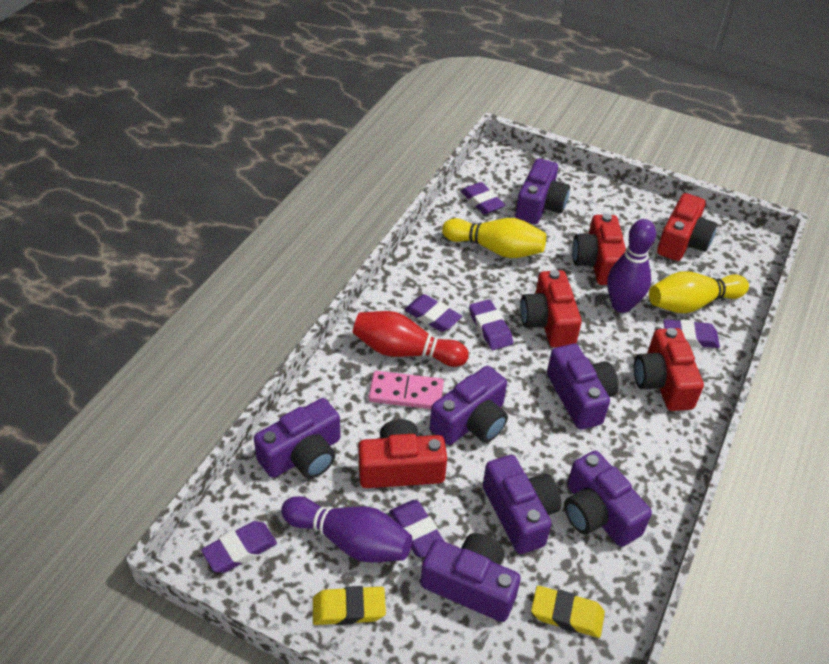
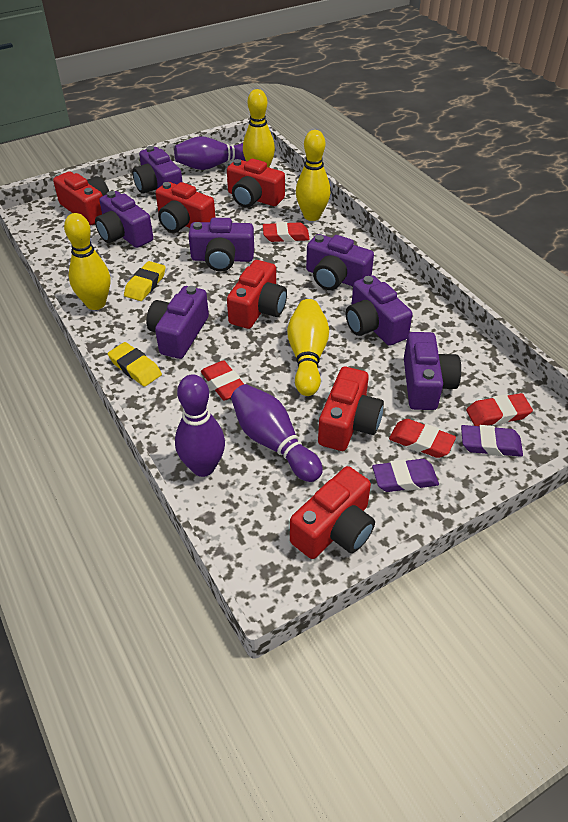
pink domino: [369,371,444,409] = 1 -> none = 0
purple bowling pin: [281,496,412,562] [607,219,656,313] = 2 -> [174,136,246,170] [175,375,225,477] [231,384,323,482] = 3
purple eraser: [201,521,277,573] [389,500,445,558] [404,294,462,332] [461,182,505,214] [469,299,513,350] [664,319,720,348] = 6 -> [372,459,439,492] [461,425,523,457] = 2
red bowling pin: [352,311,469,367] = 1 -> none = 0
red camera: [358,419,447,488] [520,270,582,348] [572,213,626,285] [634,328,704,411] [657,193,717,261] = 5 -> [53,171,109,225] [156,182,215,233] [227,159,285,208] [227,260,287,329] [290,466,375,559] [318,367,384,451] = 6
red eraser: none = 0 -> [201,360,244,401] [263,222,310,242] [389,419,456,458] [466,393,533,426] = 4
yellow bowling pin: [442,218,546,258] [649,271,749,314] = 2 -> [64,213,110,310] [243,89,275,168] [287,299,329,396] [296,130,330,221] = 4

